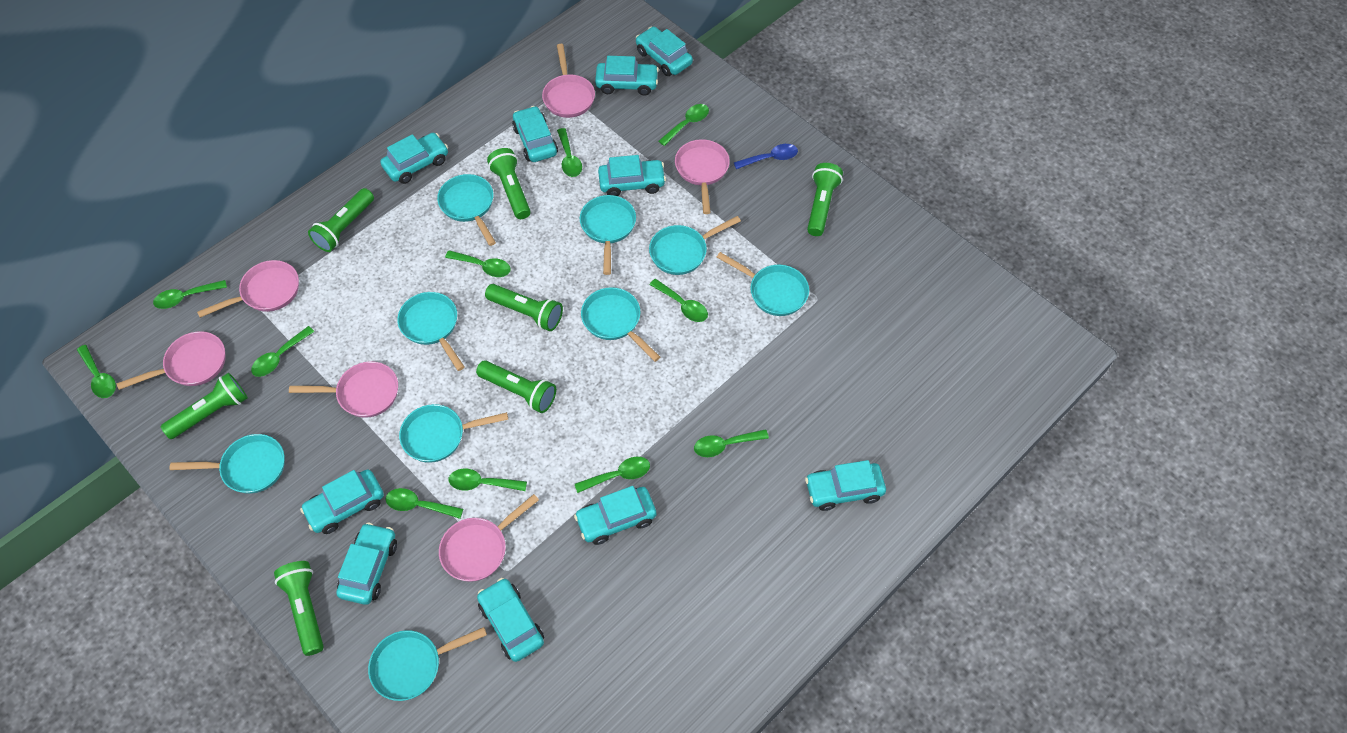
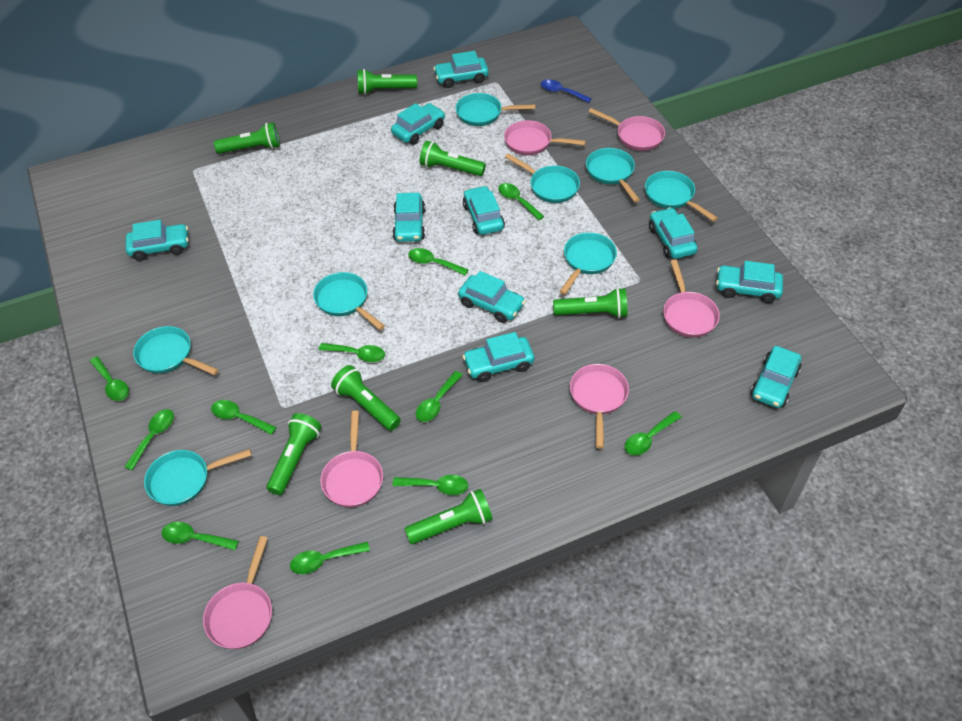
turquoise pan: [170,434,285,494] [368,627,487,701] [397,292,464,371] [399,404,508,463] [437,174,496,246] [580,195,636,275] [581,287,660,362] [649,216,741,275] [717,252,809,316] = 9 -> [133,326,219,375] [144,449,252,506] [313,272,385,330] [456,93,535,126] [505,153,580,203] [559,232,617,295] [586,148,640,202] [645,171,718,221] = 8

